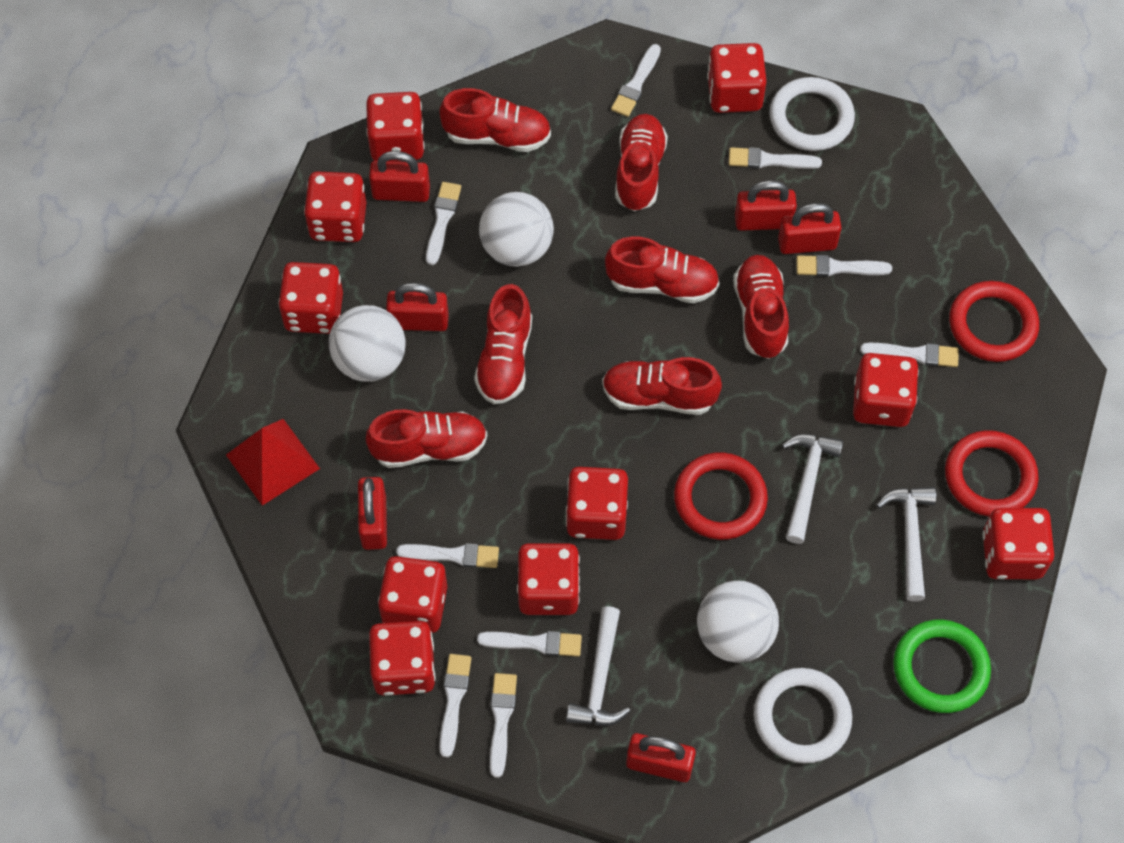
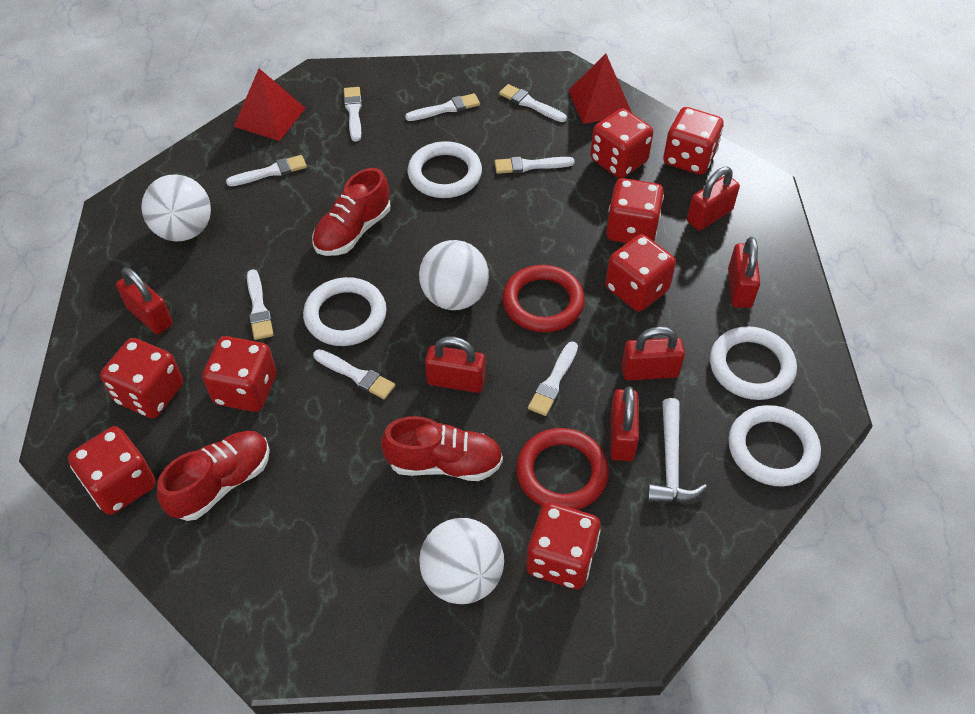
green ring: [893,620,991,713] = 1 -> none = 0
red dice: [278,262,343,334] [304,171,366,242] [366,92,425,161] [369,621,436,696] [378,556,447,633] [517,543,580,615] [566,467,628,540] [707,43,767,113] [853,353,919,427] [982,508,1054,579] = 10 -> [68,426,156,515] [100,338,183,418] [202,336,276,412] [527,502,601,589] [590,108,653,178] [606,178,664,243] [606,234,676,311] [663,107,724,175] = 8
red pyramid: [226,419,320,506] = 1 -> [234,69,306,141] [568,54,632,124] = 2
red ring: [674,452,768,540] [945,430,1039,517] [949,281,1039,362] = 3 -> [502,265,585,332] [516,428,609,510] = 2
red shoe: [366,409,487,468] [439,88,551,152] [474,284,532,404] [602,357,722,415] [605,236,719,303] [615,114,668,211] [733,255,789,359] = 7 -> [157,431,270,521] [312,168,390,256] [381,416,503,481] = 3
white brush: [396,543,499,568] [426,182,461,265] [439,654,471,758] [477,631,582,657] [490,673,517,778] [611,44,661,117] [729,147,822,169] [796,255,892,277] [860,343,959,367] = 9 -> [226,155,307,186] [247,269,274,340] [313,349,395,399] [344,87,362,142] [405,93,480,121] [495,157,575,174] [499,84,567,122] [528,342,578,416] = 8
white hammer: [566,606,630,726] [782,434,843,544] [876,487,936,601] = 3 -> [647,398,707,503] = 1
white ring: [754,668,852,763] [770,77,855,151] = 2 -> [303,277,387,346] [408,141,482,198] [710,326,797,400] [728,405,821,486] = 4

